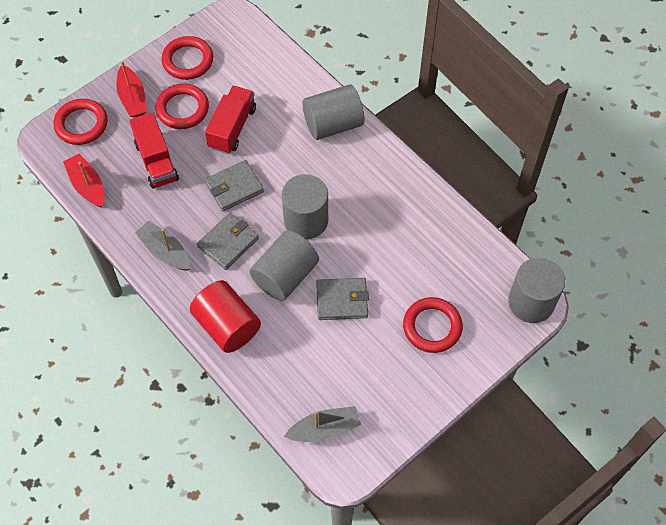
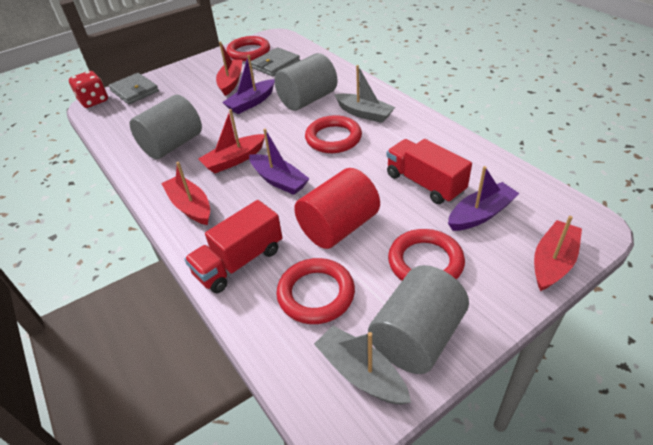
grey cylinder: [249,230,319,301] [282,174,328,239] [302,84,365,140] [508,257,565,323] = 4 -> [129,95,202,159] [274,53,337,111] [368,265,469,374] = 3
grey wallet: [197,213,259,270] [205,160,264,211] [316,278,369,320] = 3 -> [109,73,159,104] [251,47,300,77] = 2
purple boat: none = 0 -> [222,55,274,114] [249,128,310,195] [448,166,520,231] = 3
red boat: [63,154,104,208] [116,61,147,118] = 2 -> [161,162,210,225] [198,109,265,173] [216,42,242,96] [534,216,582,291] = 4
red dice: none = 0 -> [69,71,108,108] = 1

